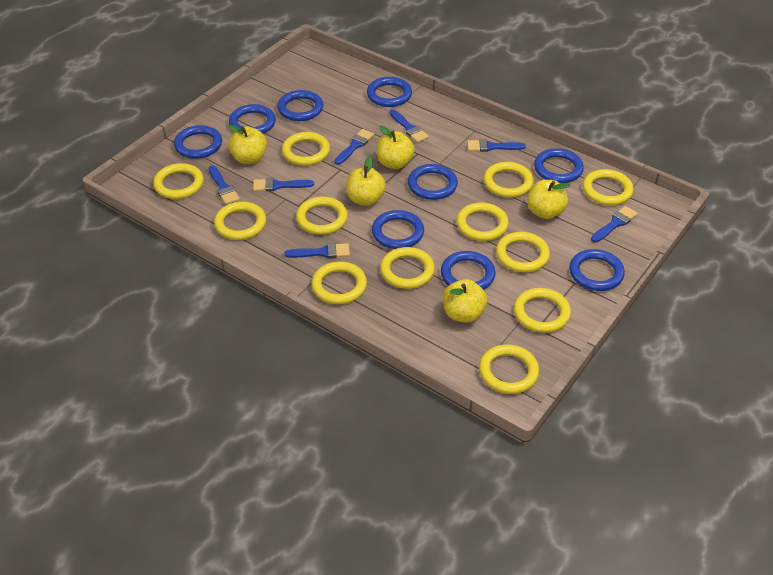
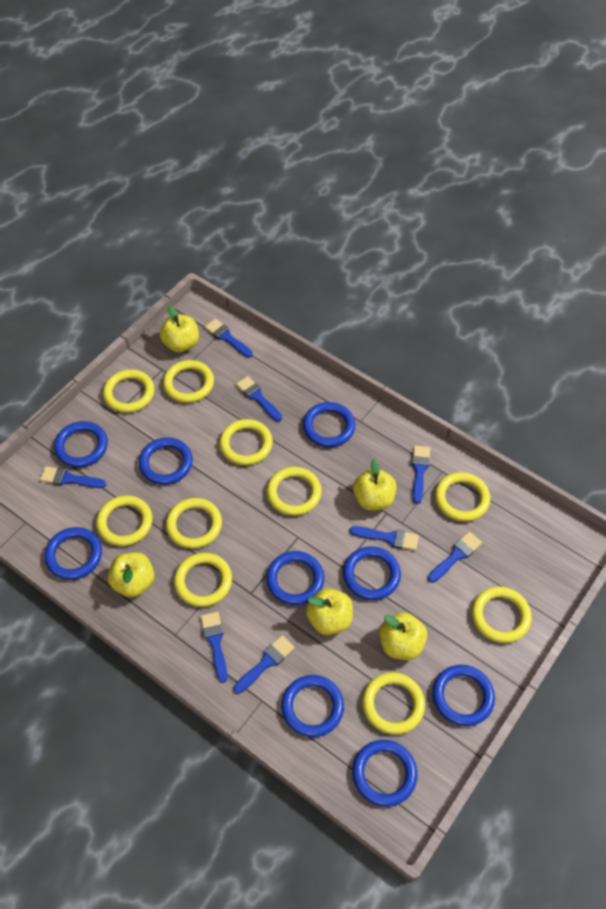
blue brush: [208,165,240,204] [253,178,314,191] [284,243,350,258] [334,129,374,165] [390,109,429,143] [467,139,526,152] [591,206,638,243] = 7 -> [40,466,106,488] [201,612,228,683] [205,319,253,358] [234,635,295,694] [236,376,282,421] [350,526,419,551] [412,445,430,504] [428,532,482,583] = 8
yellow ring: [153,163,204,199] [214,202,266,240] [282,132,330,166] [296,197,348,235] [312,261,367,304] [380,247,435,289] [456,202,509,241] [479,344,539,394] [483,162,534,198] [496,232,550,272] [514,288,571,333] [583,169,634,205] = 12 -> [96,495,153,546] [103,369,154,413] [163,360,214,403] [166,498,222,549] [174,553,232,607] [219,419,273,465] [267,467,322,516] [362,672,425,734] [435,472,490,522] [472,586,532,643] = 10

